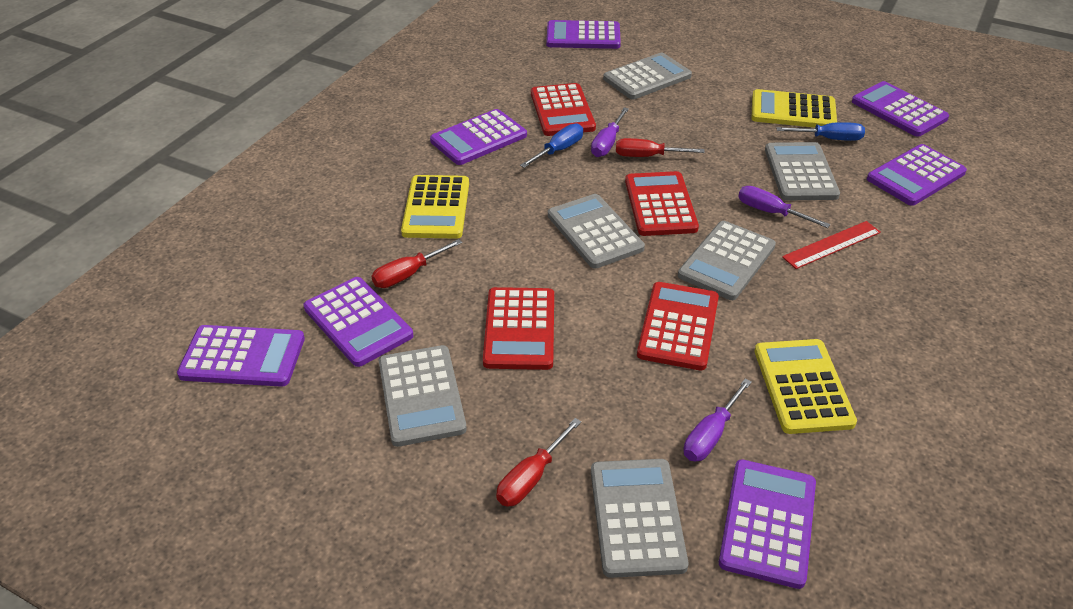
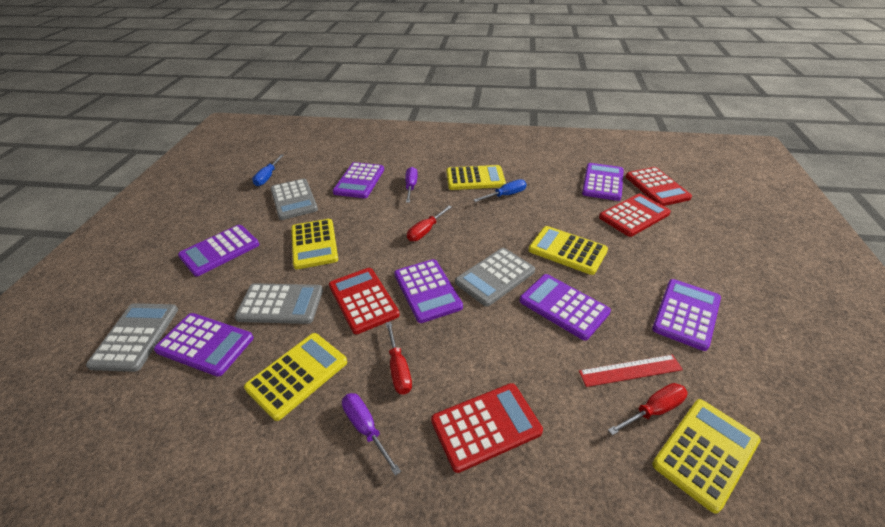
grey calculator: [379,345,467,447] [548,194,645,269] [591,459,689,578] [603,53,692,99] [678,221,776,300] [765,142,840,200] = 6 -> [86,303,178,372] [235,283,323,324] [270,178,318,220] [455,248,535,307] = 4
purple screwdriver: [591,107,629,157] [683,379,752,461] [738,186,830,228] = 3 -> [342,393,401,476] [405,167,418,203] = 2
yellow calculator: [401,175,469,239] [752,89,837,128] [754,339,857,434] = 3 -> [244,333,347,421] [291,219,338,269] [447,165,506,190] [528,226,608,275] [652,399,761,514] = 5

